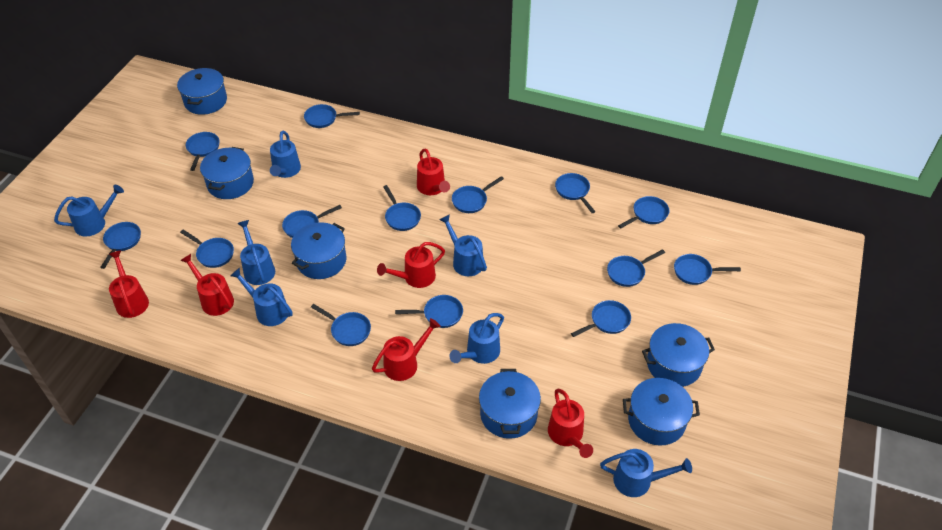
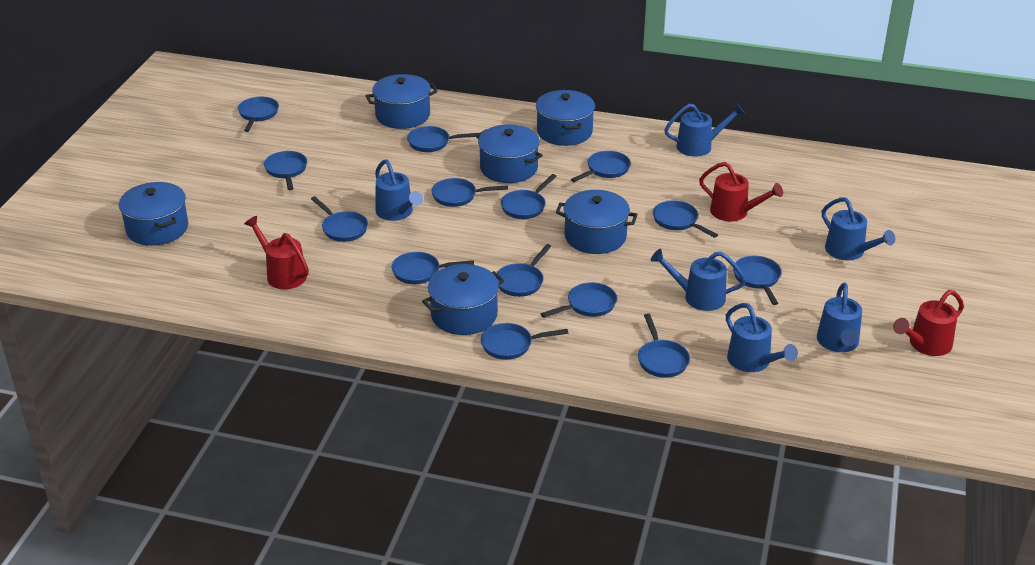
blue watering can: [54,185,124,237] [230,268,293,326] [237,220,275,285] [270,131,301,178] [440,214,487,276] [450,313,504,364] [600,449,692,497] = 7 -> [375,160,423,221] [651,249,746,311] [664,103,745,157] [726,303,798,372] [817,283,862,352] [822,197,895,260] = 6
red watering can: [109,250,149,318] [180,254,234,316] [372,318,441,381] [377,242,445,288] [417,148,450,195] [548,389,593,458] = 6 -> [244,216,309,289] [699,162,783,221] [893,290,964,356] = 3

